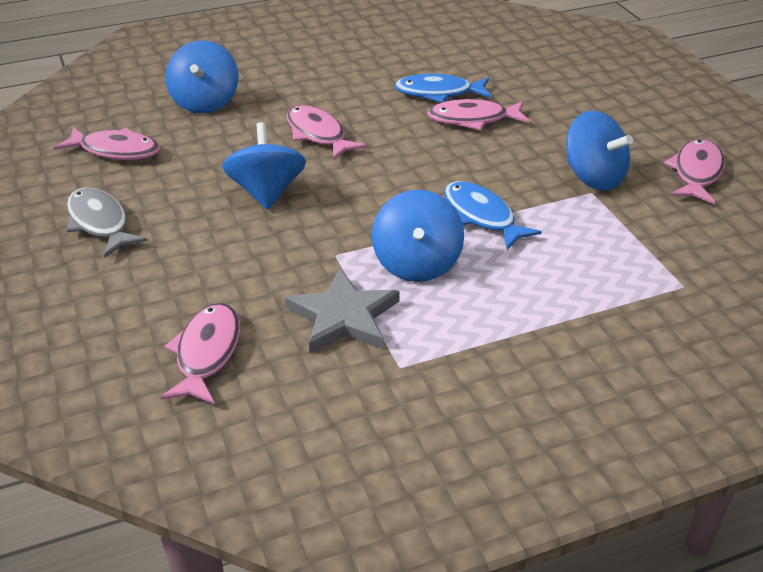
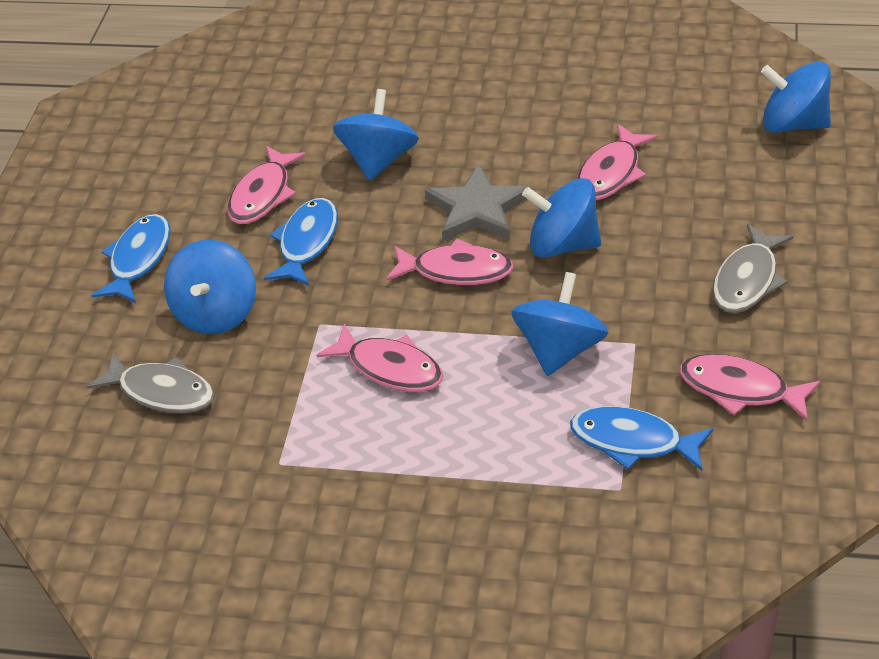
blue fish: [394,73,492,103] [444,181,542,250] = 2 -> [91,214,170,303] [264,198,338,286] [570,406,713,471] = 3
blue spinning top: [165,40,239,114] [222,122,306,210] [372,190,464,282] [566,111,633,191] = 4 -> [164,240,256,334] [333,89,419,181] [511,272,608,376] [522,178,601,258] [761,61,831,133] = 5
grey fish: [67,187,147,257] = 1 -> [87,352,215,413] [712,224,793,313] = 2

